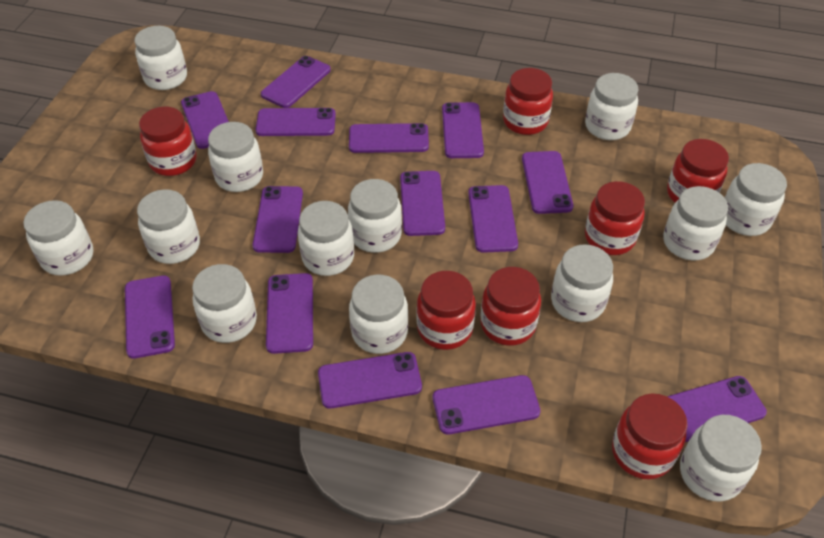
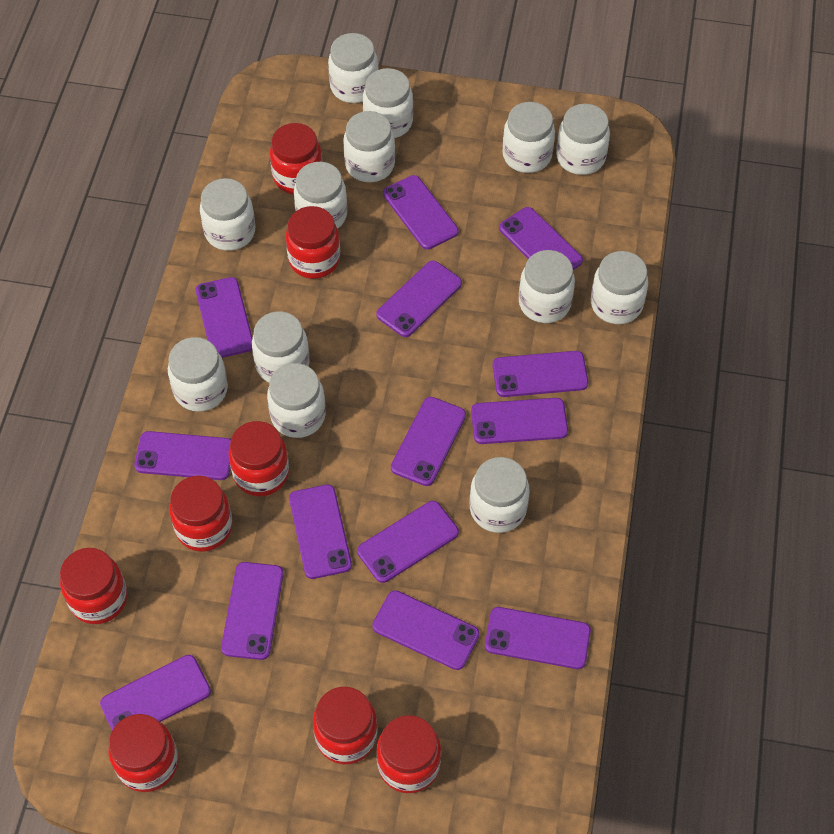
red jar: [139,107,197,176] [417,271,476,350] [480,267,541,346] [503,68,553,135] [585,181,645,255] [612,394,688,479] [667,139,729,203] = 7 -> [60,548,127,624] [108,714,178,792] [169,476,233,552] [229,421,289,497] [270,123,322,194] [286,206,340,279] [313,687,378,764] [376,715,441,793] = 8

